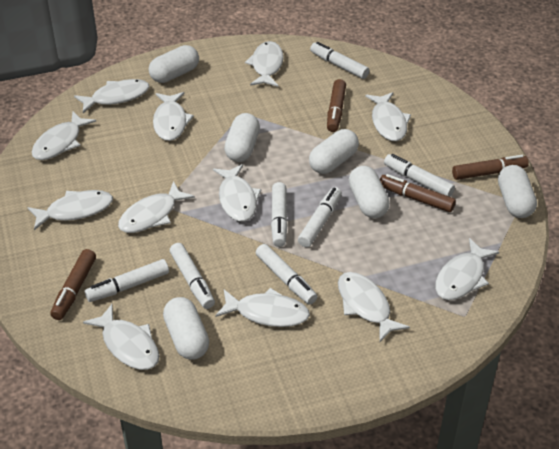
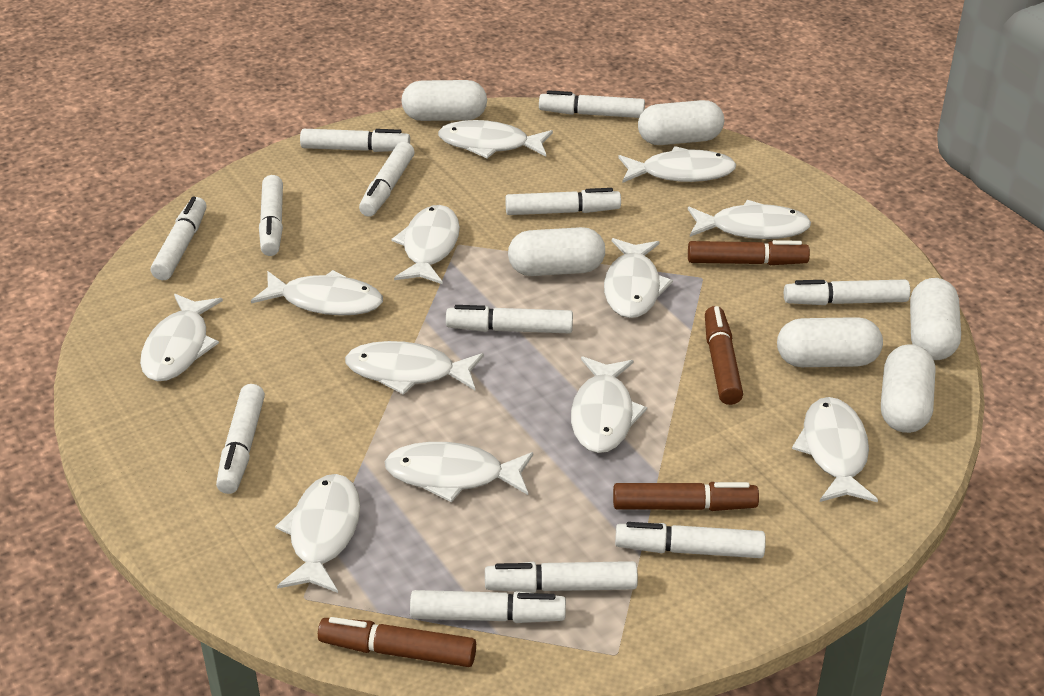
white marker: [85,259,169,302] [170,243,215,309] [256,244,317,305] [271,182,288,247] [298,187,342,248] [310,42,370,79] [384,154,455,197] = 7 -> [151,196,207,280] [216,384,265,494] [259,175,283,256] [300,129,410,152] [359,142,415,217] [410,590,566,623] [446,305,573,334] [485,561,638,593] [505,188,621,215] [539,90,645,118] [615,522,766,558] [784,280,910,305] = 12

